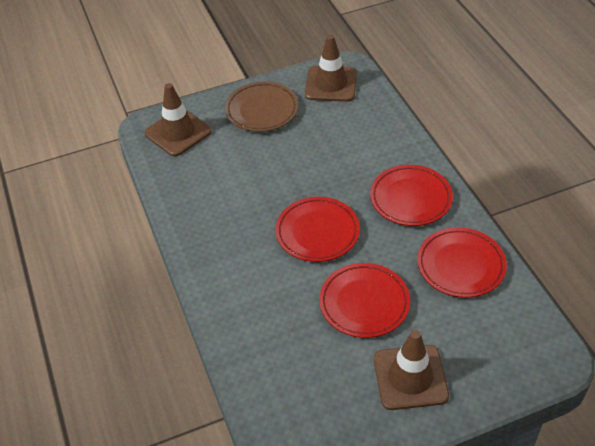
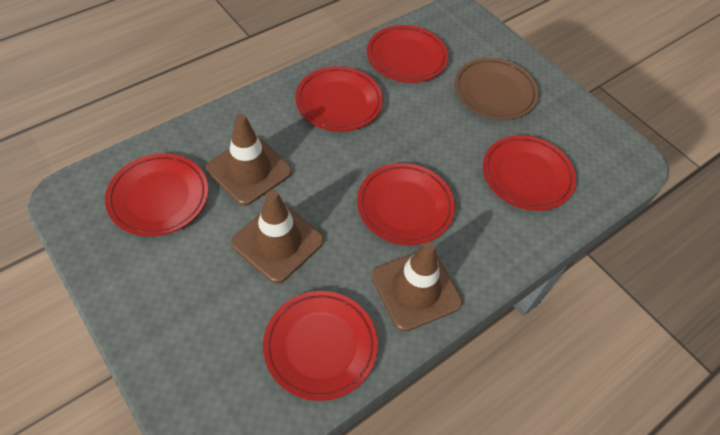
red plate: [275,197,360,262] [319,263,410,338] [370,165,453,226] [417,227,507,298] = 4 -> [105,154,208,236] [263,291,378,401] [295,66,383,131] [357,163,455,245] [367,25,448,83] [483,135,576,211] = 6

